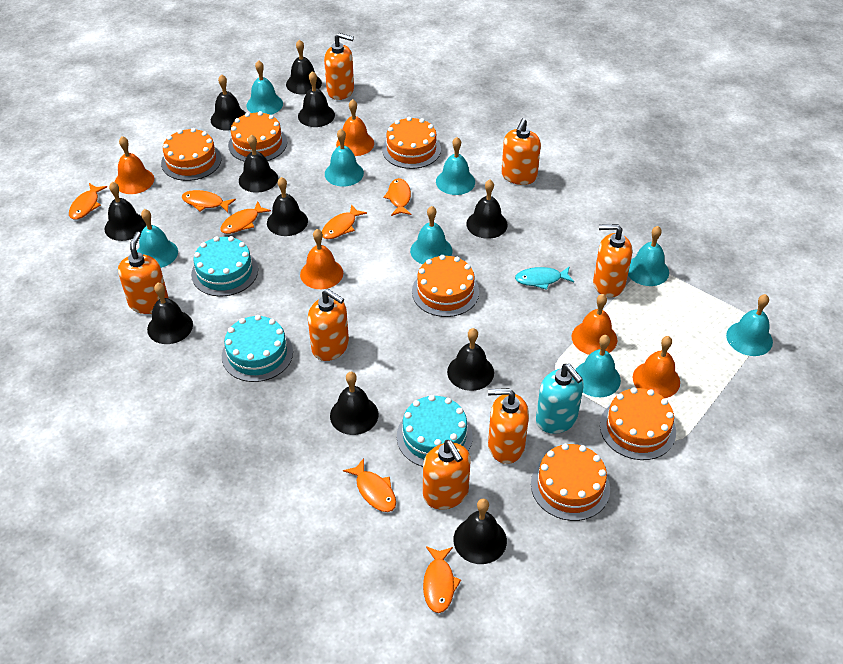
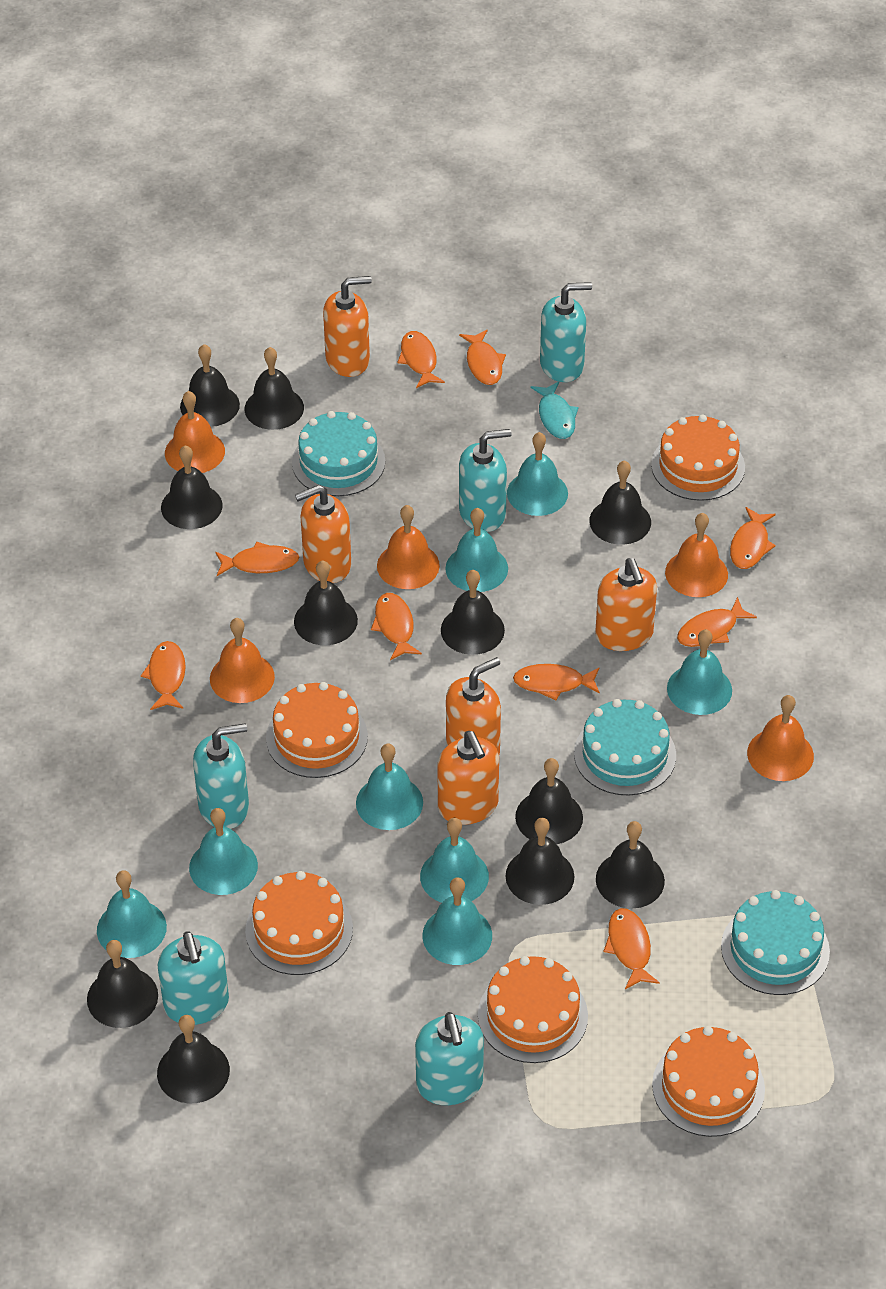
orange cake: [161,128,222,181] [228,111,287,162] [382,117,441,169] [412,255,479,317] [531,444,610,521] [600,387,676,460] = 6 -> [245,871,353,975] [266,682,368,778] [478,956,588,1063] [651,414,745,501] [652,1026,765,1137] = 5
orange fish: [69,183,107,220] [182,190,236,213] [220,201,271,234] [322,204,367,239] [343,458,396,512] [383,178,411,216] [423,546,461,613] = 7 -> [141,641,186,710] [215,541,299,576] [371,593,422,660] [397,331,445,388] [459,330,506,385] [513,664,600,700] [603,908,660,989] [677,597,757,647] [730,507,776,569] = 9
orange soap dispenser: [118,232,169,314] [308,289,349,361] [324,33,354,100] [423,440,471,510] [488,388,529,464] [501,118,541,185] [593,224,632,297] = 7 -> [295,485,351,583] [323,276,372,377] [437,731,499,825] [446,657,501,754] [595,558,657,651] = 5
turquoise soap dispenser: [536,364,584,434] = 1 -> [157,931,229,1025] [193,723,249,829] [415,1012,484,1105] [459,429,512,532] [540,282,592,382] = 5

